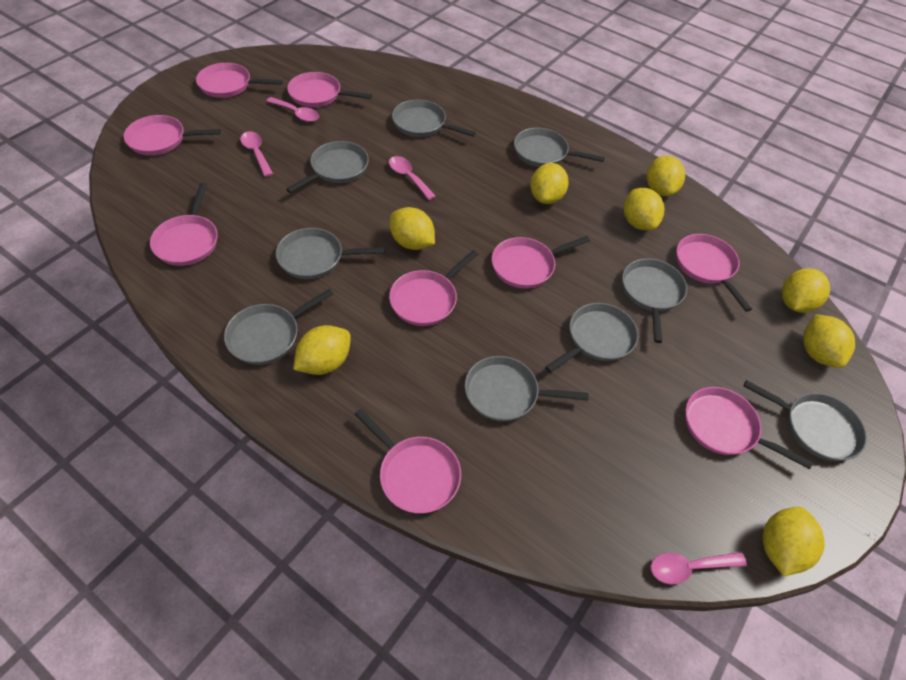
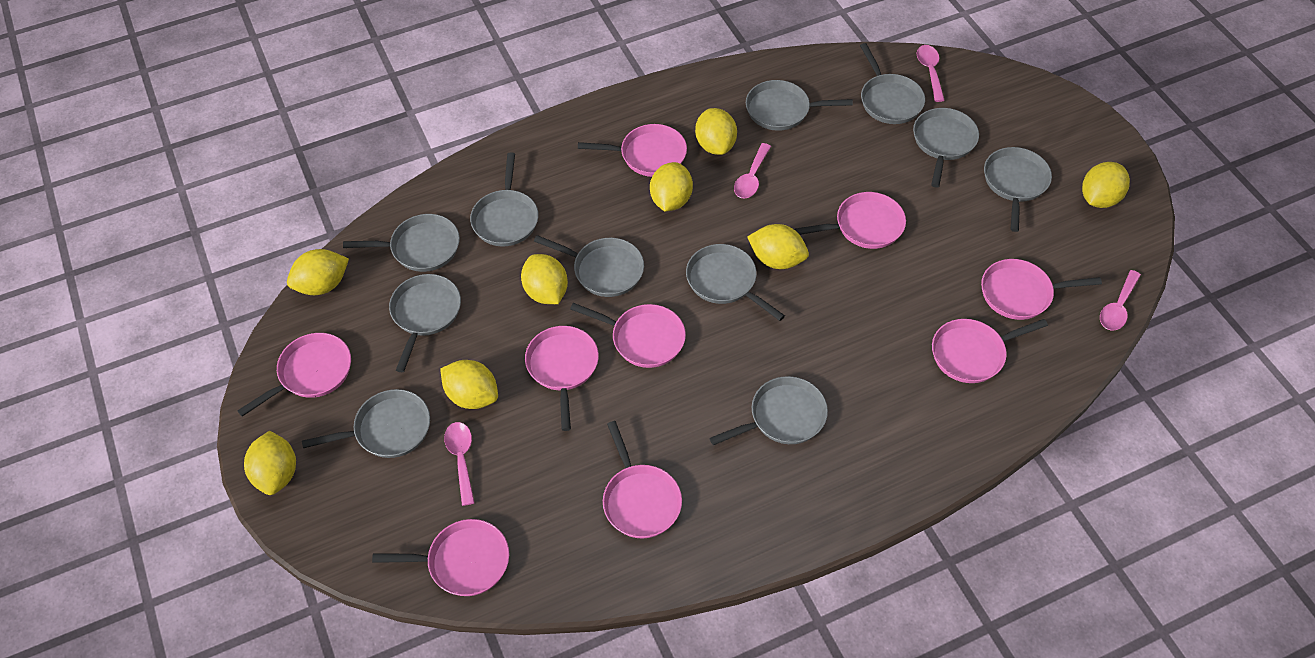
grey pan: [224,289,333,365] [276,228,385,279] [286,141,369,193] [392,100,476,137] [465,356,589,422] [514,128,605,167] [545,303,638,373] [622,258,687,343] [743,380,867,461] = 9 -> [302,389,430,458] [343,214,460,272] [389,274,461,372] [470,152,538,247] [534,235,644,297] [686,244,785,321] [709,376,828,445] [746,80,853,131] [860,43,925,124] [913,108,979,187] [984,147,1052,232] = 11

